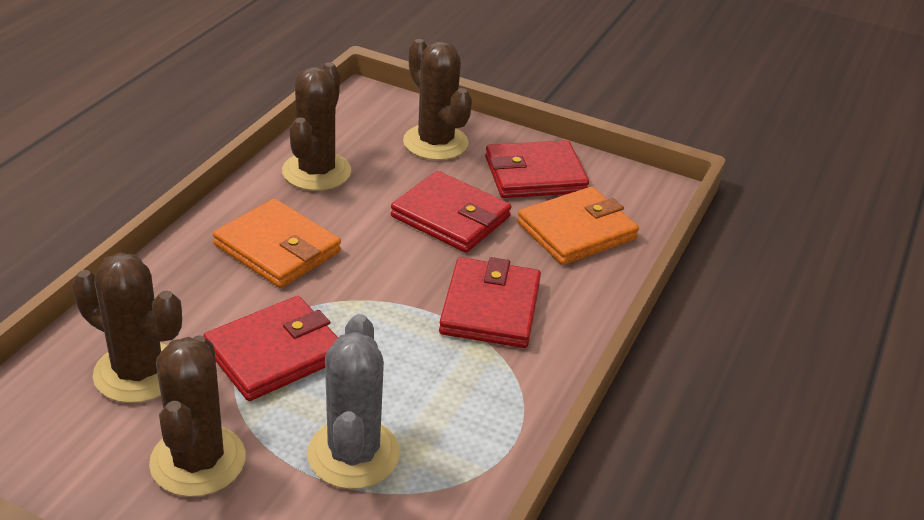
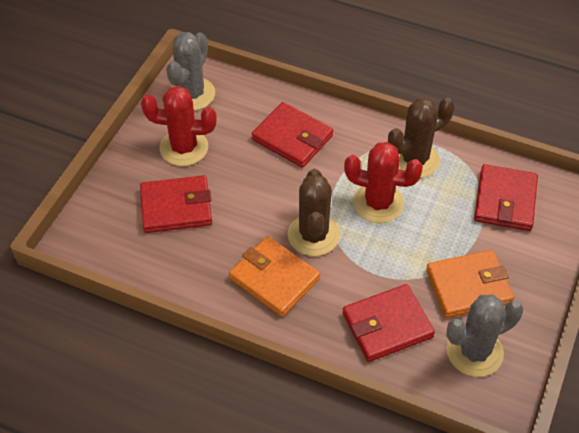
brown cactus: [72,253,182,403] [149,335,246,497] [282,62,351,191] [403,39,472,160] = 4 -> [288,169,340,256] [388,97,455,178] = 2
grey cactus: [307,314,400,489] = 1 -> [166,32,215,111] [446,294,523,377] = 2
red cactus: none = 0 -> [141,86,217,166] [344,142,423,223] = 2

